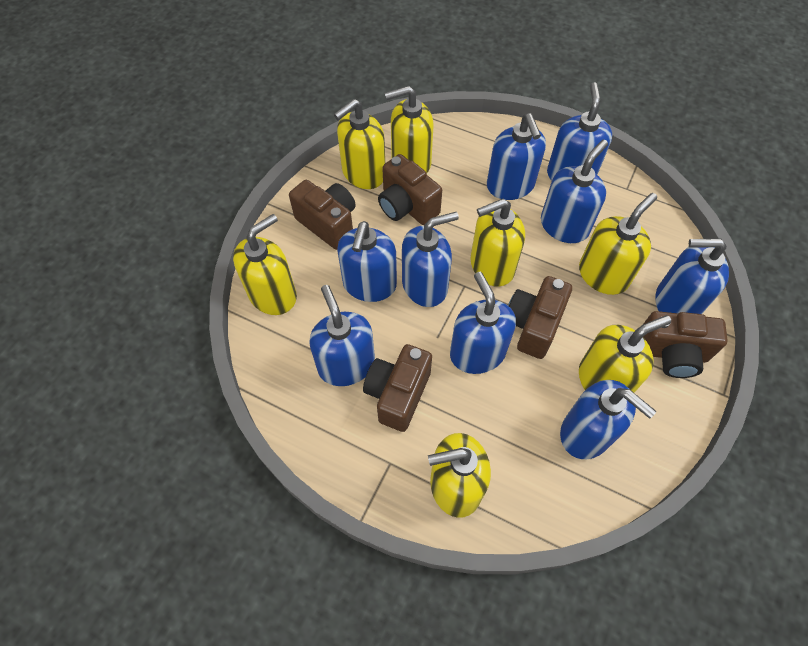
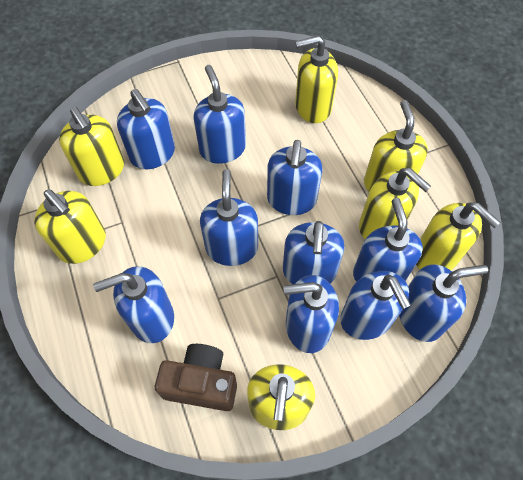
blue soap dispenser: [309,285,375,386] [337,221,397,302] [402,212,459,307] [450,272,516,374] [487,113,546,200] [541,140,608,243] [547,82,612,181] [560,380,656,459] [656,239,729,314] = 9 -> [93,266,174,343] [117,89,175,169] [193,65,246,164] [200,169,258,266] [267,140,323,215] [283,221,345,284] [283,275,339,353] [340,271,411,340] [353,198,423,282] [399,264,488,342] = 10
brown camera: [289,180,356,250] [363,344,432,432] [378,154,442,225] [508,276,572,359] [643,311,728,378] = 5 -> [155,344,237,411] = 1

